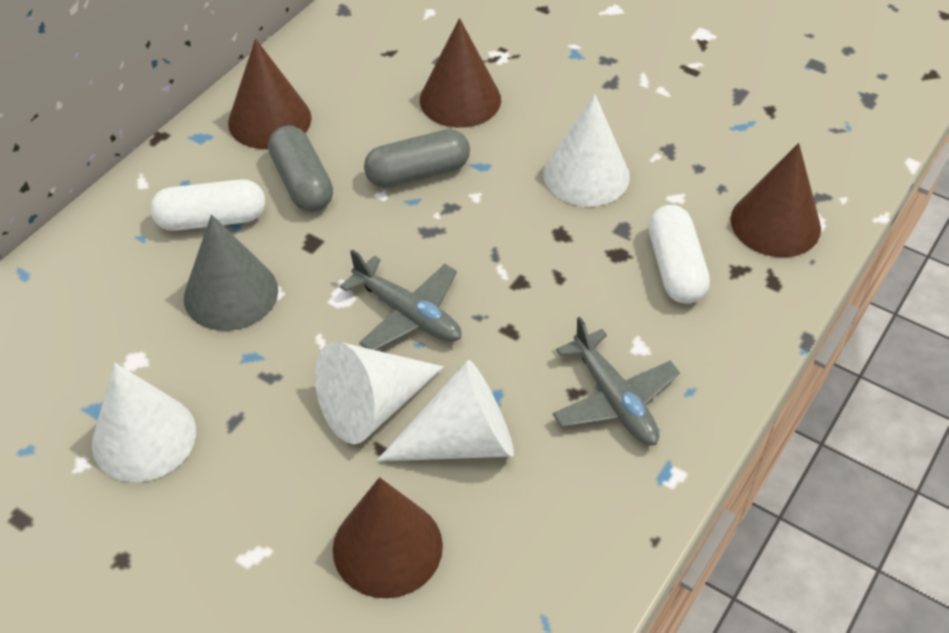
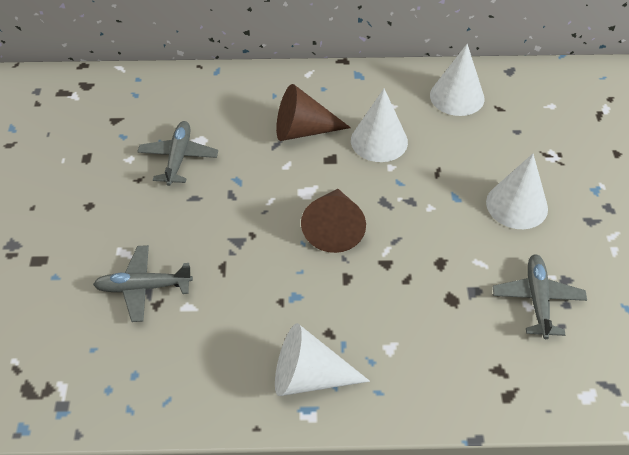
brown cone: [228,39,312,149] [333,477,443,598] [420,18,501,128] [731,143,821,257] = 4 -> [276,84,351,141] [301,189,366,253] = 2
grey capsule: [268,125,333,212] [364,129,470,188] = 2 -> none = 0
grey cone: [184,214,278,331] = 1 -> none = 0
grey plane: [340,249,461,350] [553,317,680,446] = 2 -> [93,245,193,322] [137,121,218,186] [493,254,587,339] = 3
white capsule: [150,179,265,231] [649,205,710,304] = 2 -> none = 0

